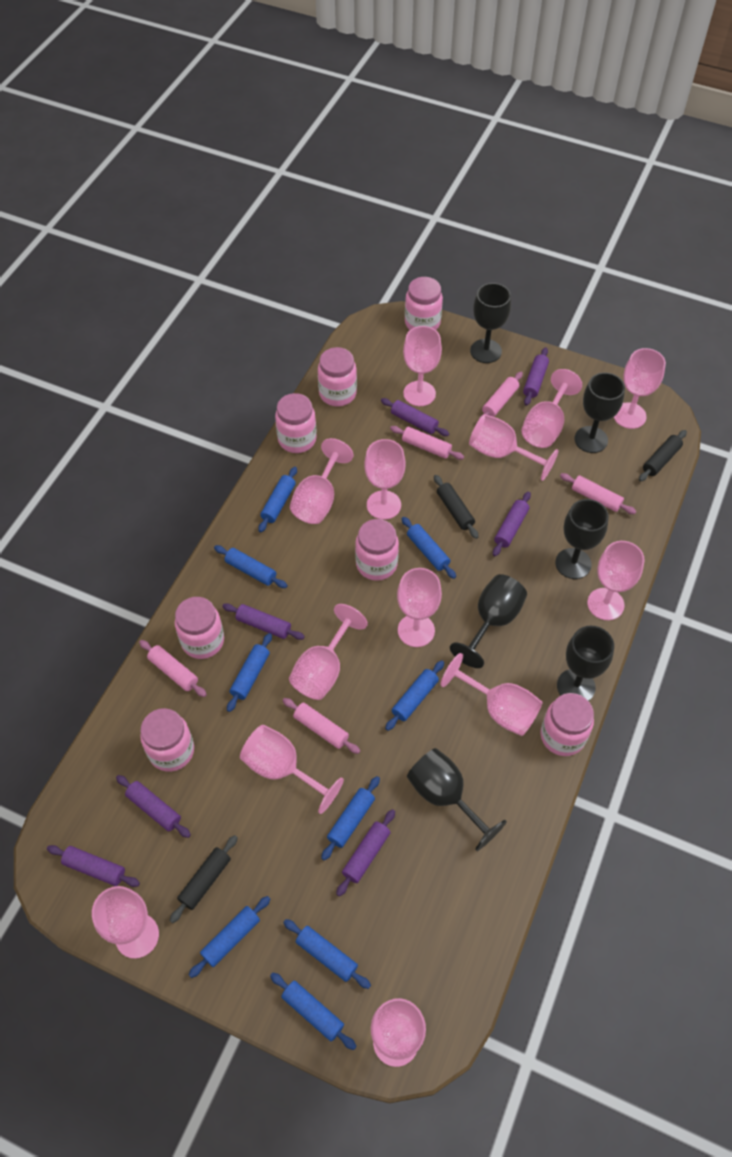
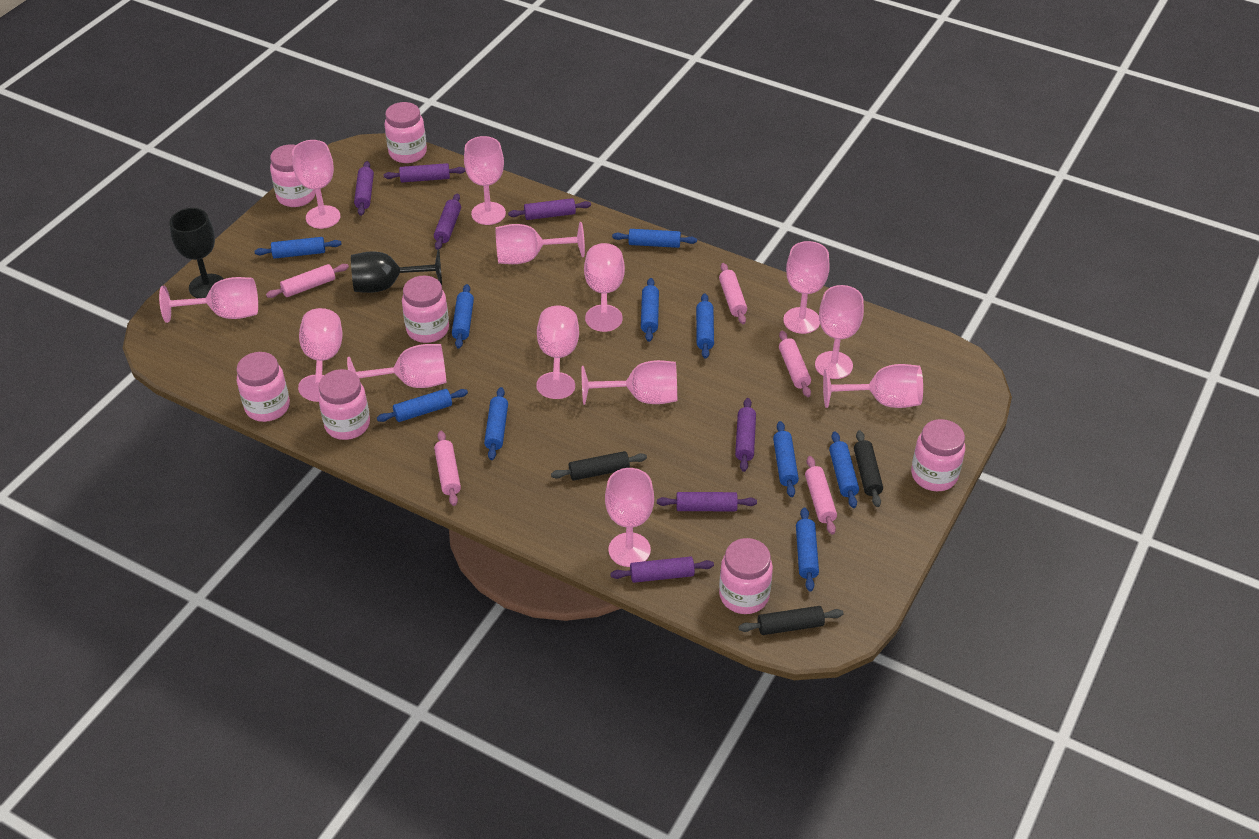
black goblet: [407,748,507,851] [450,574,527,668] [470,283,511,363] [555,499,609,579] [557,625,614,701] [575,372,625,453] = 6 -> [169,208,223,298] [351,249,442,293] = 2
blue rolling pin: [189,896,270,978] [214,545,288,588] [227,633,272,712] [258,467,297,532] [270,973,357,1050] [283,919,371,989] [321,776,380,861] [385,660,444,731] [401,517,456,579] = 9 -> [255,237,341,259] [377,389,468,422] [452,284,474,349] [484,387,508,460] [612,229,697,248] [641,278,659,342] [696,293,714,359] [773,421,799,497] [796,507,819,592] [829,431,859,508] = 10

